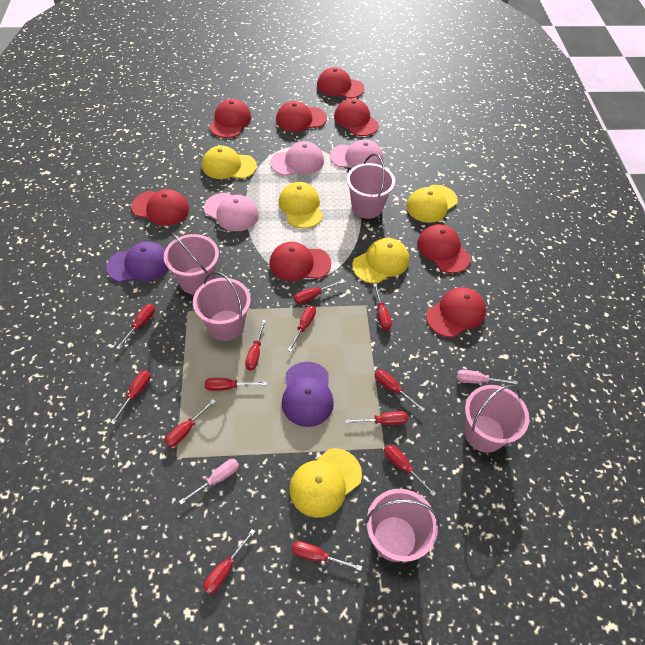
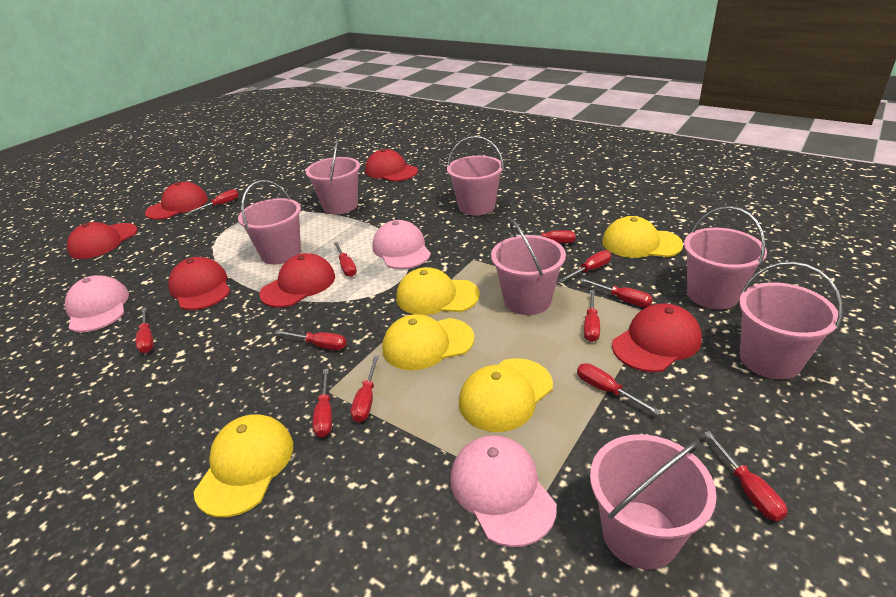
pink bucket: [164,233,219,295] [193,271,251,341] [347,154,395,219] [365,489,439,562] [464,385,529,453] = 5 -> [238,180,301,265] [306,139,360,215] [447,136,504,216] [491,219,566,315] [590,434,717,570] [684,206,767,309] [739,262,843,379] = 7
pink screwdriver: [179,459,239,505] [456,370,517,384] = 2 -> none = 0
purple cap: [106,242,169,282] [282,362,334,427] = 2 -> none = 0
red cap: [131,189,189,226] [209,99,251,138] [269,242,331,281] [276,101,327,132] [317,67,364,99] [334,98,379,136] [417,224,471,273] [426,287,486,337] = 8 -> [67,222,137,259] [145,182,208,220] [168,257,230,310] [259,253,335,308] [365,149,418,182] [612,303,702,372] = 6
red screwdriver: [111,370,151,424] [116,304,155,349] [165,399,216,447] [203,529,255,595] [205,378,267,391] [245,320,266,370] [288,306,316,352] [292,541,362,571] [294,280,344,304] [345,411,408,425] [373,283,392,330] [375,369,425,412] [384,445,436,496] = 13 -> [136,308,154,353] [187,189,239,214] [275,330,347,350] [313,369,332,437] [334,242,357,277] [351,356,379,422] [510,230,575,243] [559,250,611,282] [577,363,661,415] [580,278,653,307] [584,290,600,342] [704,431,787,521] = 12

